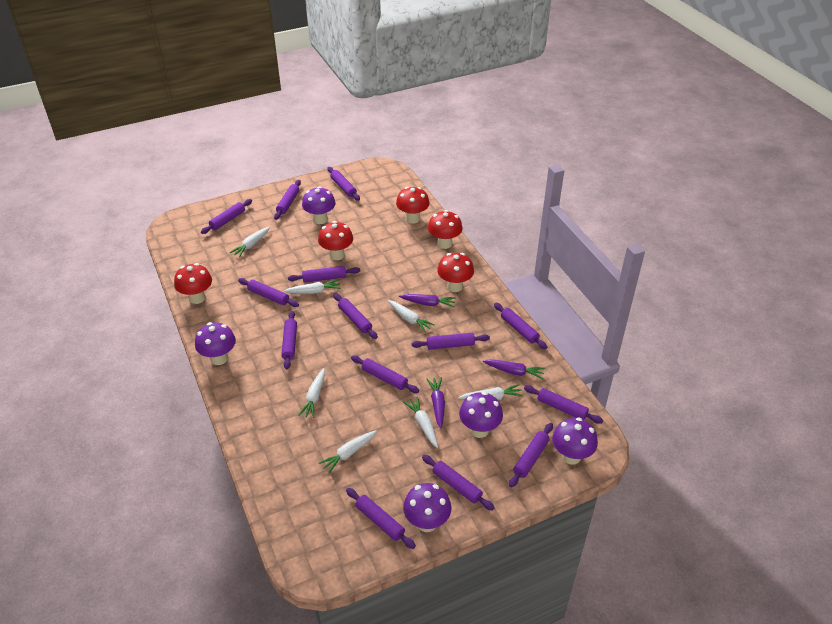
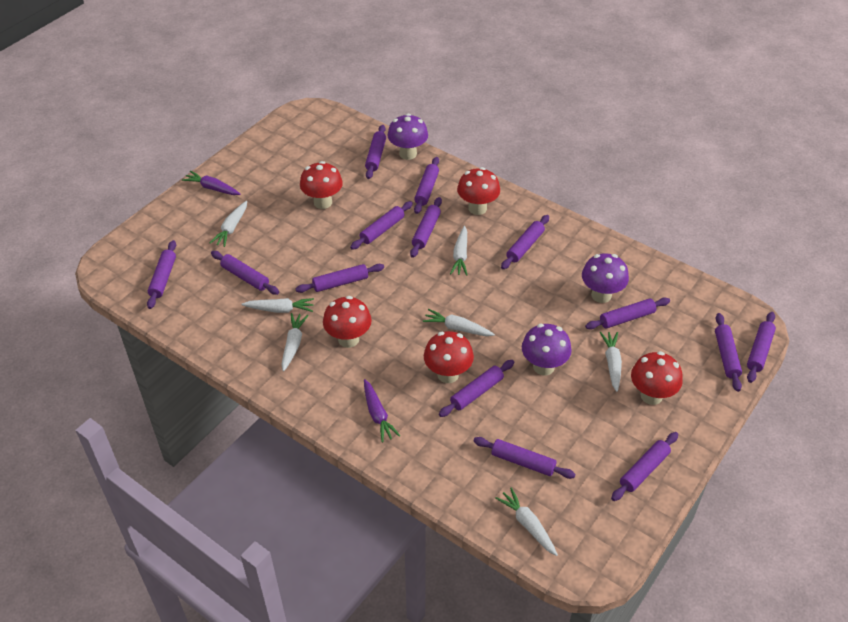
purple carrot: [399,294,456,307] [427,377,445,428] [483,359,545,380] = 3 -> [182,171,240,195] [364,379,400,442] = 2
purple mushroom: [195,322,236,365] [302,186,336,224] [403,483,452,532] [459,392,503,438] [552,417,598,465] = 5 -> [387,113,428,160] [522,323,572,376] [582,253,629,303] = 3

